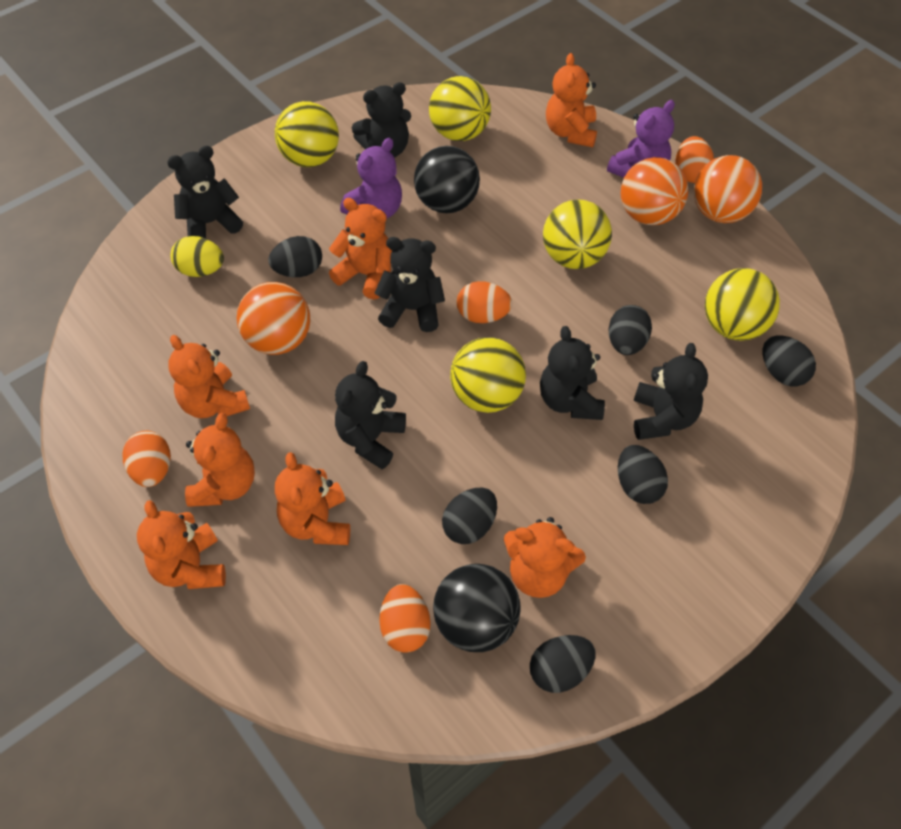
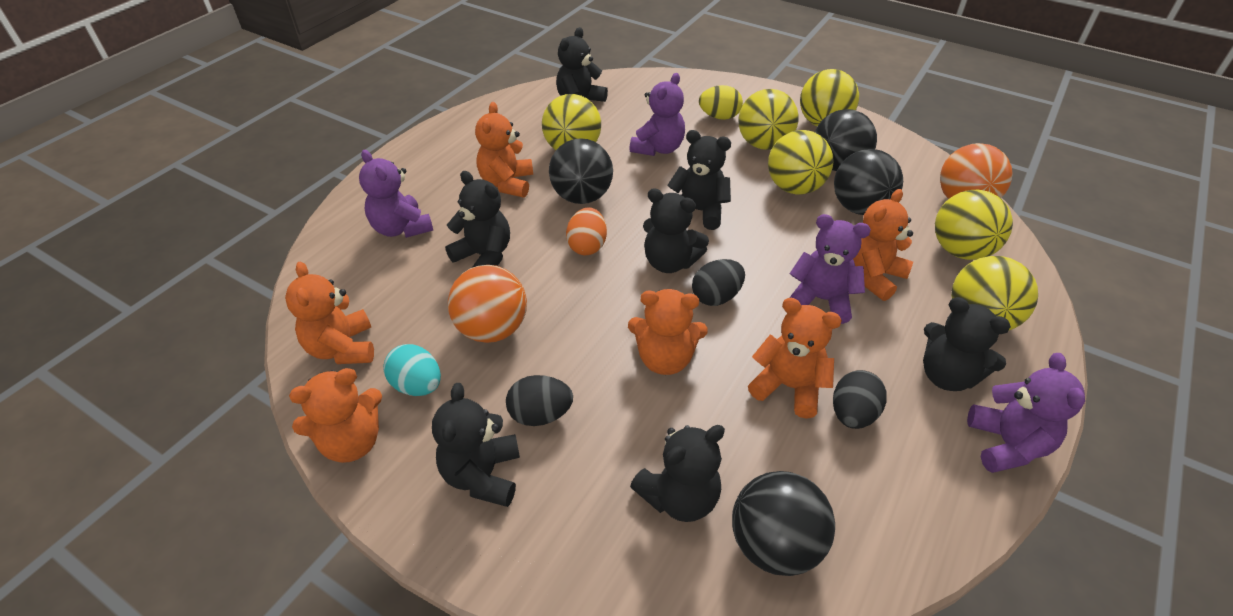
black ball: [414,146,480,213] [433,564,521,652] = 2 -> [549,138,613,204] [732,471,835,576] [815,109,877,171] [834,149,903,215] = 4
black egg: [268,236,322,277] [442,488,497,544] [530,635,596,693] [609,305,652,355] [618,445,668,504] [763,336,816,386] = 6 -> [506,375,573,426] [692,259,745,306] [833,370,887,429] = 3
black teddy bear: [167,146,243,239] [335,361,406,469] [352,82,411,158] [375,237,445,332] [540,326,605,420] [634,343,708,440] = 6 -> [432,383,520,507] [445,171,510,268] [556,27,608,102] [630,425,725,522] [643,188,709,273] [667,130,731,230] [923,297,1011,391] = 7
orange ball: [237,282,311,355] [621,157,688,225] [694,155,762,223] = 3 -> [448,265,527,343] [940,143,1013,199] = 2
orange egg: [123,430,171,487] [379,584,431,653] [457,281,512,323] [675,136,714,183] = 4 -> [566,207,607,255] = 1
orange teddy bear: [137,500,226,589] [168,335,250,419] [185,413,255,507] [275,452,350,545] [329,198,392,299] [504,517,586,598] [546,53,597,147] = 7 -> [285,261,374,364] [289,368,382,463] [475,102,533,197] [628,289,708,375] [748,298,842,419] [853,189,913,301] = 6
purple teddy bear: [340,138,402,218] [607,100,675,178] = 2 -> [359,150,433,238] [629,73,685,156] [789,214,871,324] [967,353,1085,473] = 4
turquoise egg: none = 0 -> [383,344,441,396] = 1
yellow ball: [275,101,339,167] [429,76,491,141] [450,337,526,413] [543,199,612,269] [705,268,780,341] = 5 -> [542,94,601,150] [739,89,799,150] [768,130,834,195] [800,69,859,126] [935,190,1013,260] [951,256,1038,331] = 6

